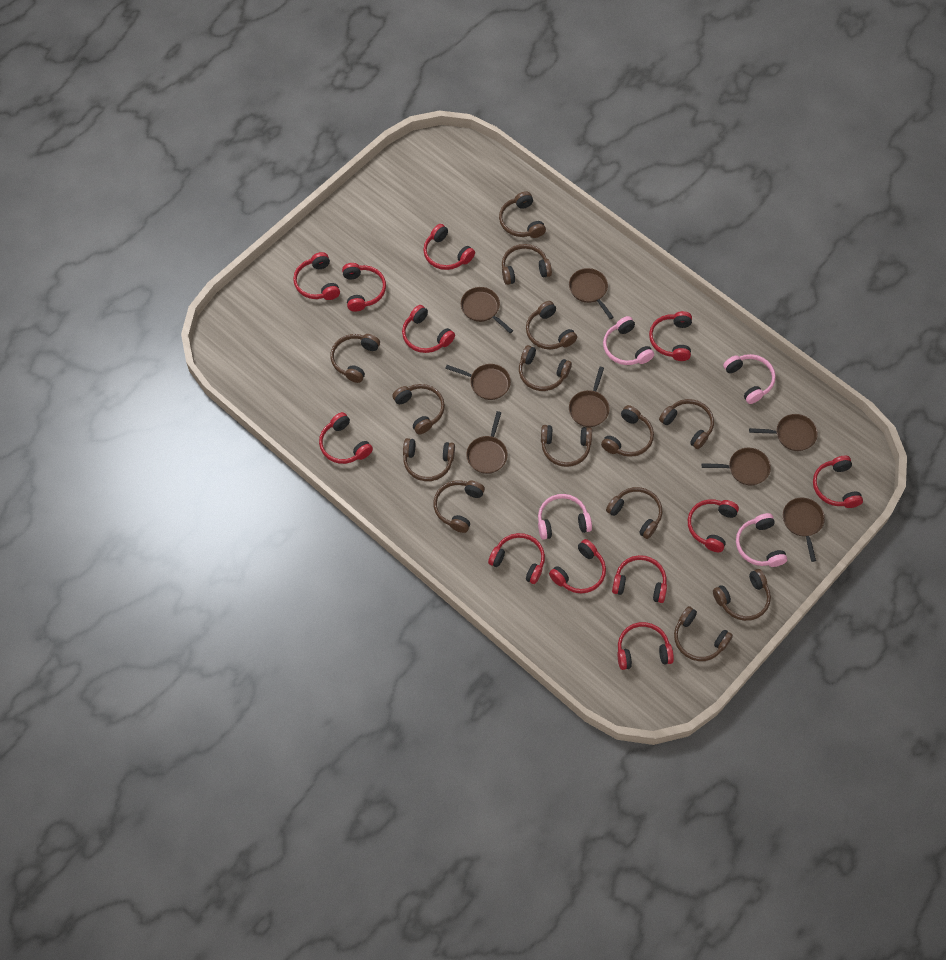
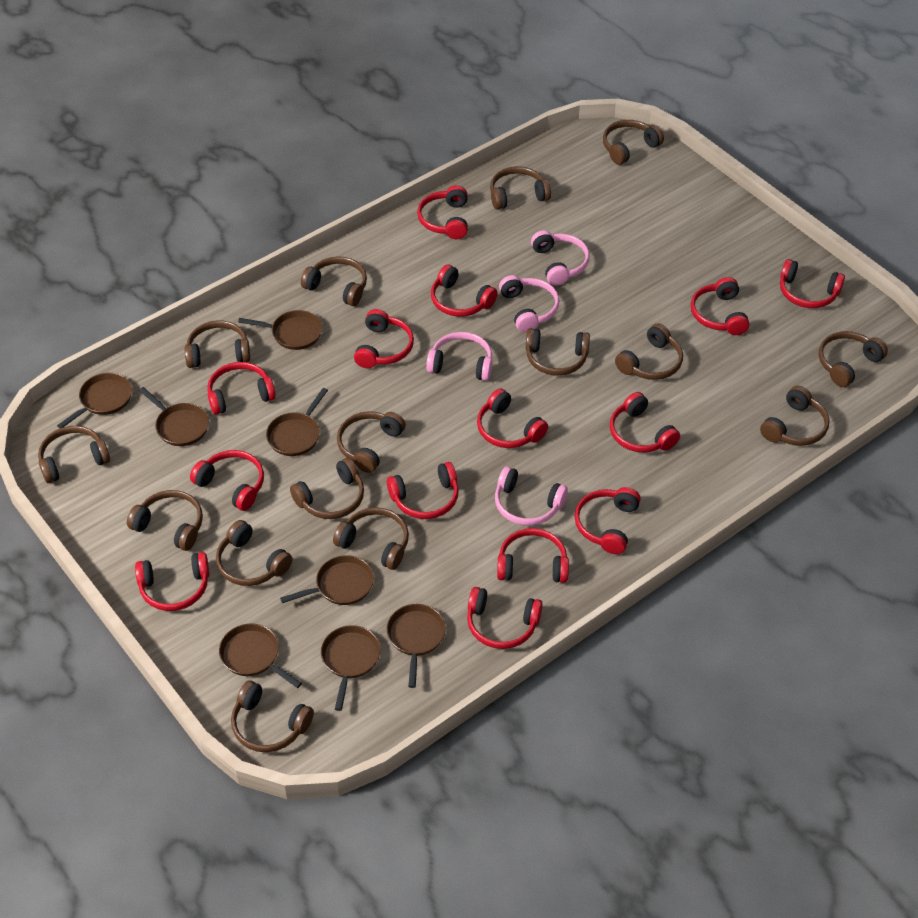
brown headphones: [331,334,380,383] [392,384,445,435] [403,438,455,481] [433,480,485,533] [499,191,546,238] [502,244,552,285] [519,345,572,391] [526,301,577,349] [541,425,592,467] [601,405,654,457] [606,487,662,539] [659,399,714,449] [674,606,733,661] [713,569,771,621] = 14 -> [38,426,110,483] [127,490,203,551] [185,320,250,368] [216,520,293,586] [231,680,314,752] [290,458,364,519] [301,256,367,306] [333,507,409,570] [337,411,406,473] [490,166,551,210] [526,328,590,376] [603,120,664,165] [615,323,683,380] [760,386,830,446] [819,331,888,387] = 15
red headphones: [293,252,340,300] [319,412,373,464] [342,263,386,312] [402,305,455,353] [423,224,475,270] [488,533,545,584] [549,539,606,594] [612,555,667,603] [617,622,674,670] [649,311,692,361] [688,499,739,552] [813,455,863,508] = 12 -> [135,552,209,611] [190,450,264,511] [207,362,276,415] [354,309,414,368] [387,462,459,519] [417,185,468,239] [431,264,498,317] [467,587,543,649] [477,388,548,448] [497,528,569,583] [575,487,641,554] [610,392,680,453] [691,277,750,335] [780,259,845,308] = 14

